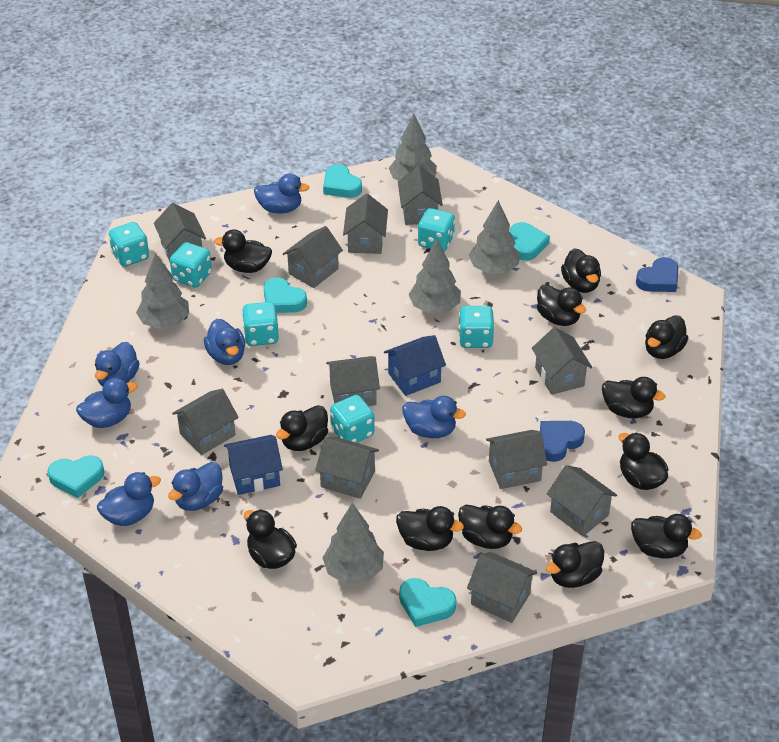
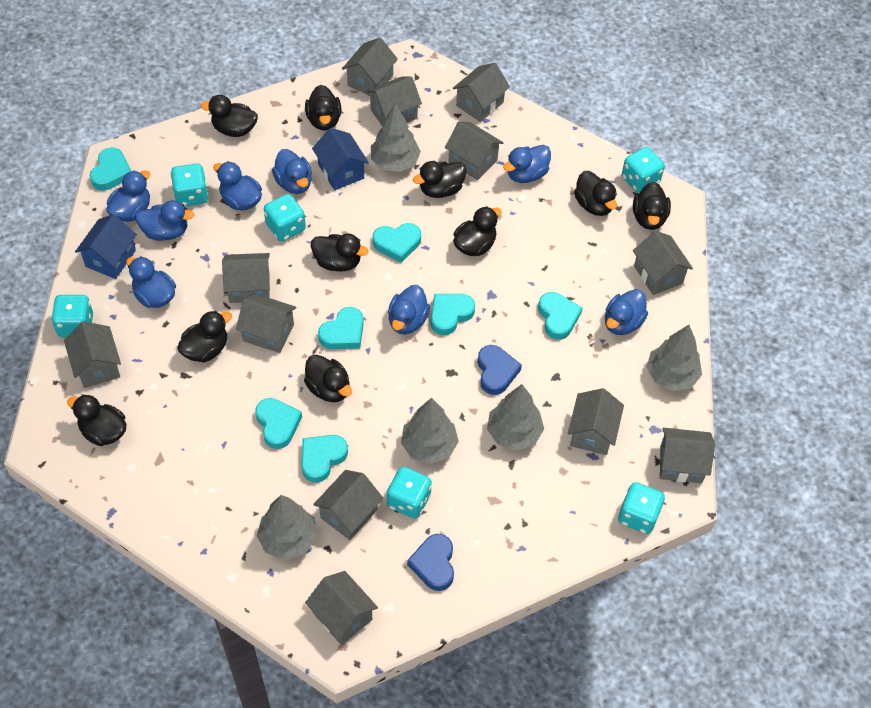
black duck: [214,229,272,273] [244,509,297,569] [276,405,328,451] [396,506,464,551] [458,505,522,549] [537,284,586,326] [546,541,604,588] [561,248,601,293] [602,377,666,418] [619,433,668,490] [631,514,702,558] [645,315,689,359] = 12 -> [67,394,126,446] [177,311,232,362] [201,95,258,137] [304,355,352,402] [305,85,341,130] [311,233,369,271] [413,161,467,198] [453,206,502,256] [574,171,617,216] [633,182,671,230] = 10
blue duck: [76,378,138,428] [95,342,139,387] [97,472,161,526] [168,462,223,511] [204,319,245,365] [254,174,309,213] [402,396,466,438] = 7 -> [107,170,150,222] [126,256,176,308] [135,200,194,241] [213,161,262,211] [272,149,312,194] [388,285,430,335] [503,145,551,183] [605,289,648,335] = 8
grey house: [154,203,206,262] [172,389,239,455] [283,226,343,288] [315,437,379,499] [326,356,380,406] [343,194,388,254] [398,166,443,225] [467,552,537,623] [486,430,547,489] [532,327,592,395] [547,465,617,536] = 11 -> [64,321,121,388] [222,253,270,303] [236,294,297,353] [305,571,378,645] [313,470,383,540] [342,38,398,96] [366,76,422,125] [445,121,504,180] [453,63,510,122] [568,388,624,455] [633,231,693,295] [660,427,715,483] = 12
turquoise heart: [48,455,104,498] [264,277,307,313] [323,164,362,198] [399,578,456,627] [510,222,550,261] = 5 -> [90,147,131,191] [255,398,302,449] [301,435,348,483] [318,307,364,349] [373,223,421,263] [431,294,475,335] [538,292,582,340] = 7

